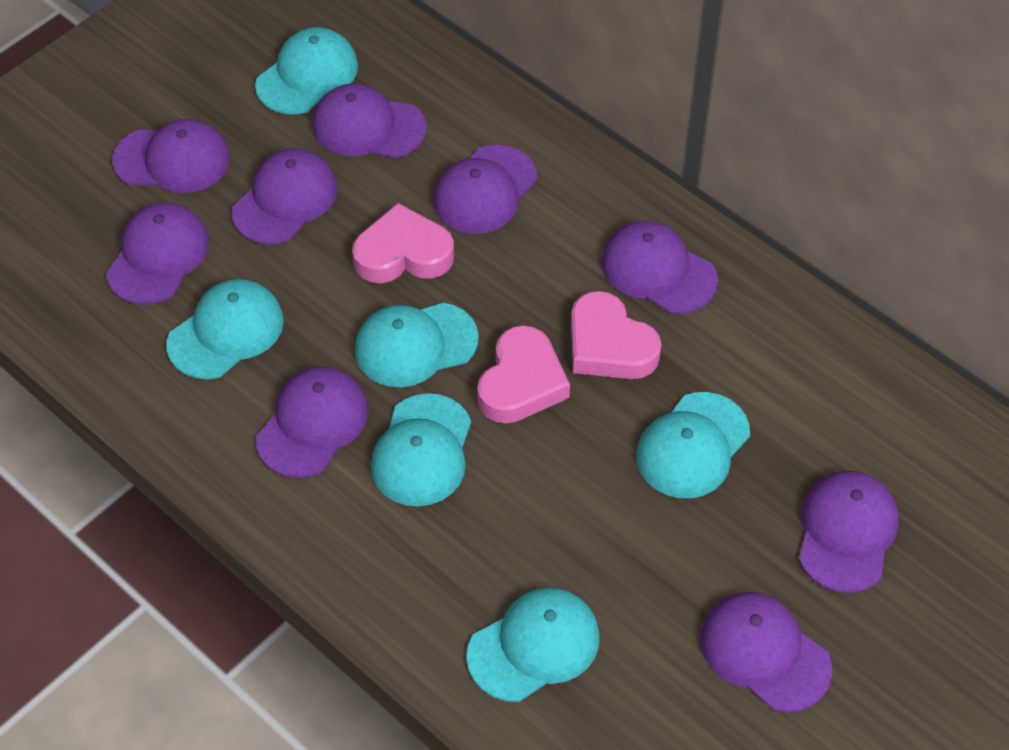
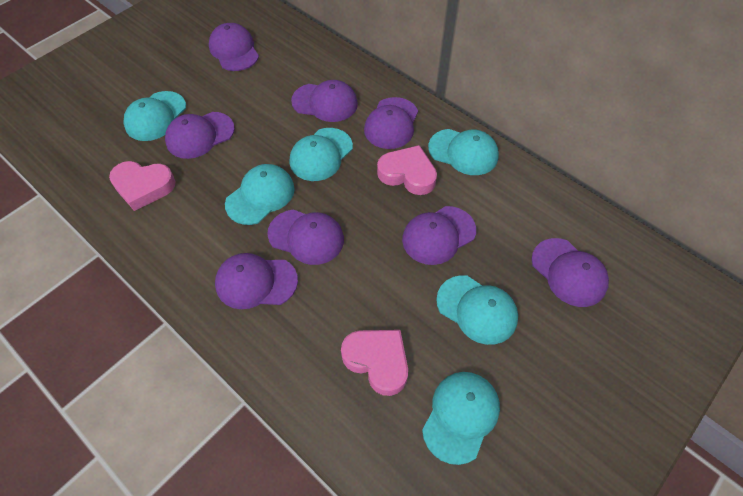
purple cap: [106,203,209,305] [112,119,230,193] [231,149,337,244] [256,367,369,478] [312,84,427,158] [433,145,537,234] [601,221,718,314] [700,592,832,713] [799,471,899,593] = 9 -> [165,112,235,159] [209,23,259,71] [215,253,298,309] [267,209,344,265] [291,80,358,122] [364,97,418,149] [402,206,476,265] [531,238,609,307] = 8

